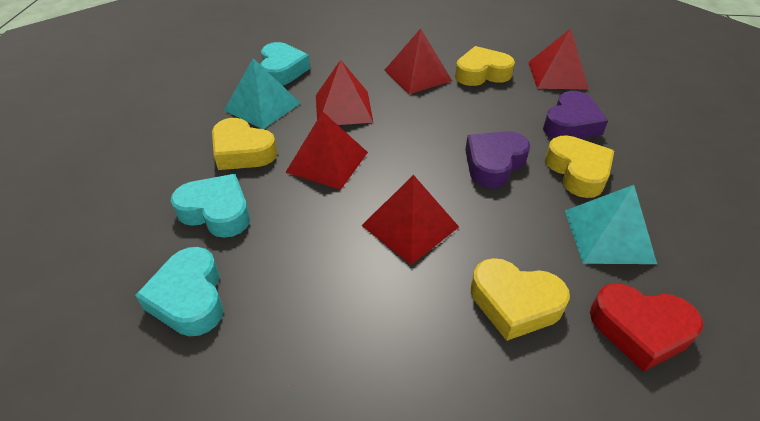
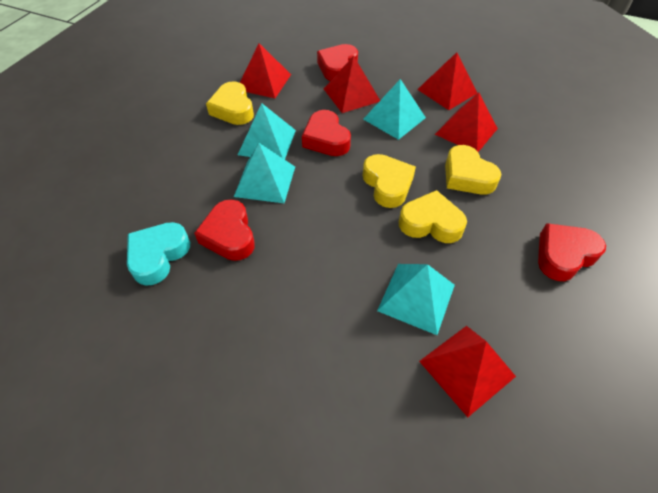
purple heart: [465,131,530,188] [543,91,608,139] = 2 -> none = 0
red heart: [590,283,703,372] = 1 -> [194,199,255,261] [302,110,351,156] [317,44,358,81] [538,223,606,281] = 4
turquoise heart: [135,247,224,336] [171,174,250,238] [260,42,310,86] = 3 -> [127,222,190,286] = 1
turquoise pyramid: [224,58,300,129] [565,185,657,264] = 2 -> [234,143,295,203] [238,103,296,160] [363,79,426,140] [377,264,455,335] = 4

